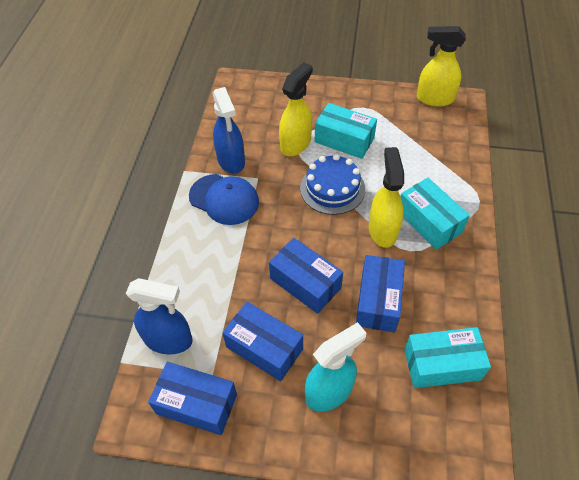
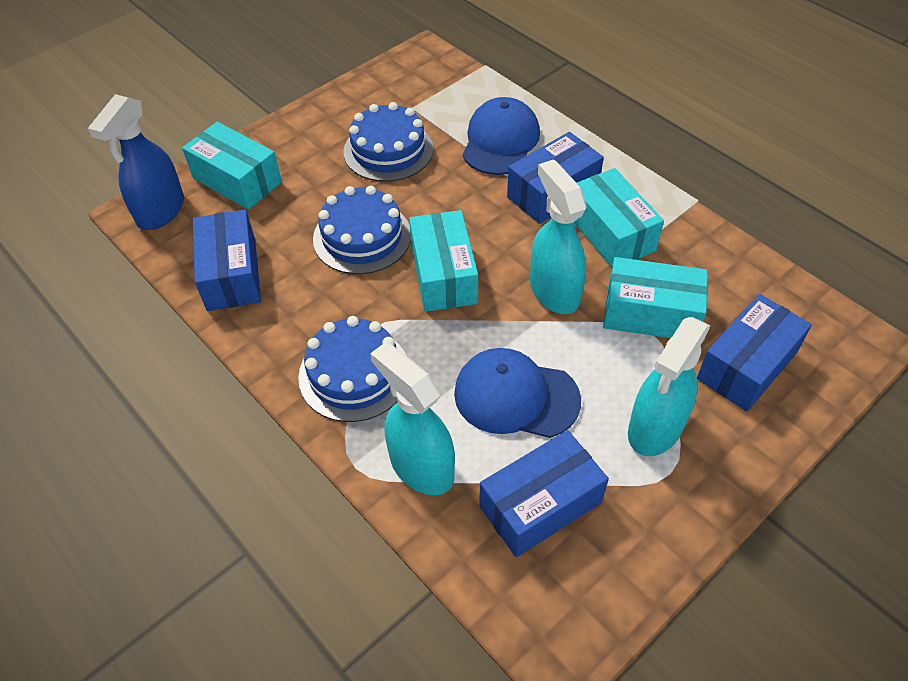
blue cake: [300,154,365,215] = 1 -> [298,316,406,422] [313,186,411,274] [343,102,434,182] = 3
blue cap: [189,174,259,225] = 1 -> [454,348,581,438] [463,97,540,175] = 2
blue spray bottle: [126,278,193,354] [213,87,245,174] = 2 -> [88,94,184,230] = 1
turquoise box: [315,103,377,159] [401,178,470,250] [404,327,491,388] = 3 -> [182,122,282,210] [409,210,478,312] [574,168,664,267] [603,257,708,338] = 4
turquoise spray bottle: [304,322,366,412] = 1 -> [370,342,455,495] [530,159,587,314] [628,317,710,456] = 3
yellow spray bottle: [279,62,313,156] [369,147,404,248] [417,26,466,107] = 3 -> none = 0

